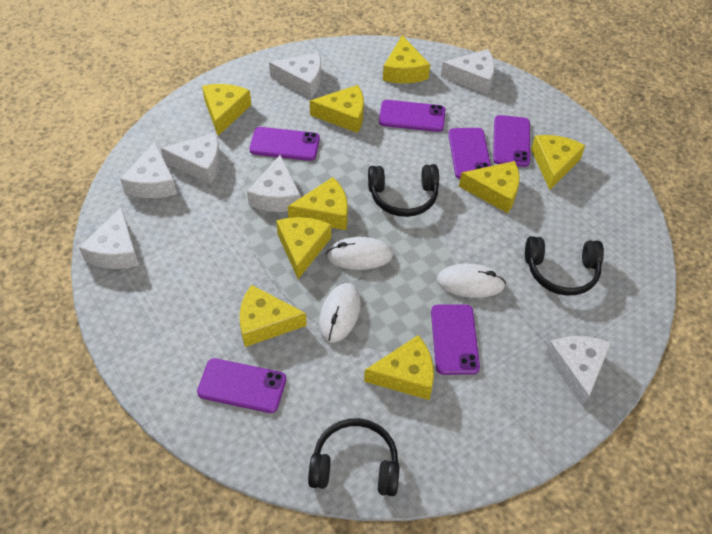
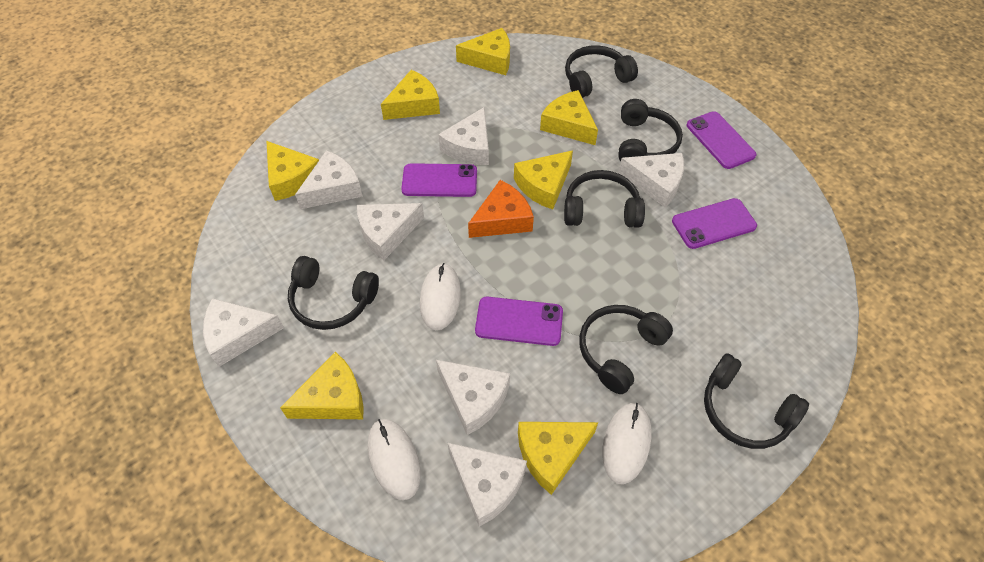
black headphones: [308,418,399,496] [368,164,439,217] [525,236,604,296] = 3 -> [288,256,379,330] [564,170,645,228] [565,45,638,98] [579,305,673,394] [618,99,683,161] [704,353,809,449] = 6
orange cheese: none = 0 -> [468,180,534,238] = 1
purple phone: [197,358,286,413] [249,127,320,161] [379,100,445,132] [431,304,480,375] [448,128,491,179] [493,115,530,167] = 6 -> [401,163,477,197] [475,296,563,346] [672,198,757,249] [687,111,757,169] = 4
yellow cheese: [202,84,251,136] [240,285,307,347] [276,217,331,279] [288,177,348,230] [310,85,364,133] [364,335,434,400] [383,35,430,83] [459,161,520,213] [531,135,585,190] = 9 -> [266,141,319,201] [280,352,364,419] [381,70,440,120] [456,28,510,75] [514,150,573,209] [518,422,598,495] [540,90,598,145] = 7

